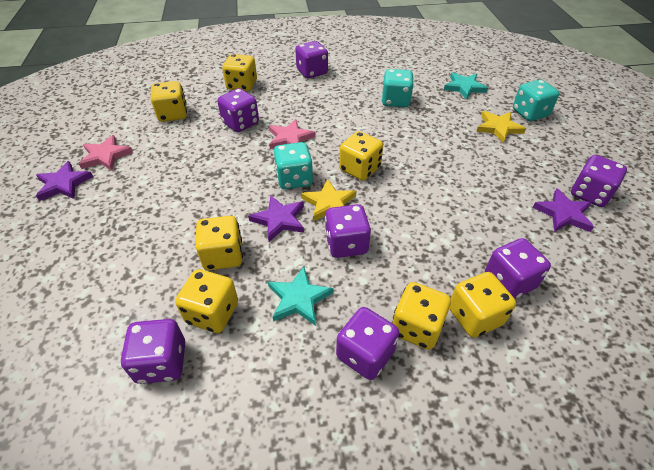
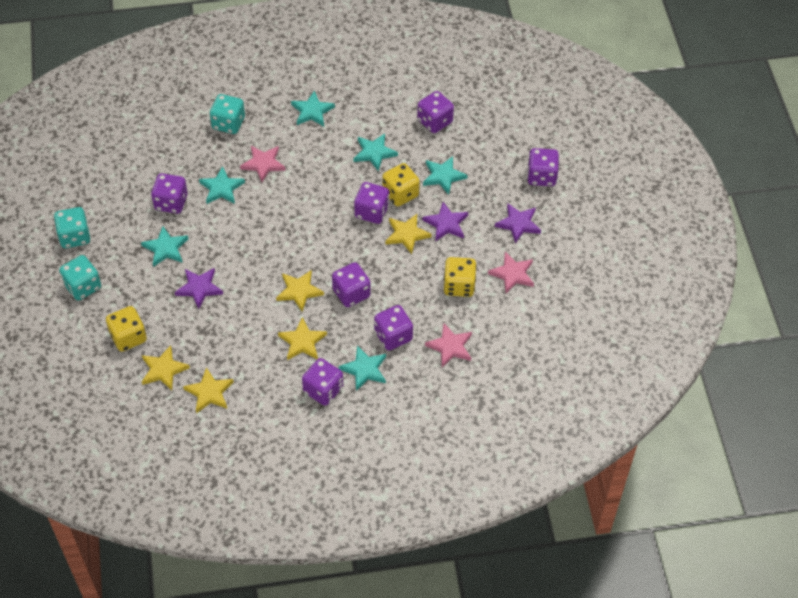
pink star: [79,135,133,171] [269,119,315,149] = 2 -> [240,146,286,182] [425,324,472,367] [488,252,534,293] = 3
turquoise star: [268,267,333,326] [444,72,488,100] = 2 -> [141,226,189,267] [199,166,245,204] [291,90,335,126] [339,345,386,391] [353,134,398,172] [423,156,468,195] = 6
yellow dice: [151,81,187,122] [175,269,238,333] [196,216,243,270] [222,54,257,91] [339,131,383,181] [392,282,451,350] [449,272,516,338] = 7 -> [106,306,147,352] [382,163,420,206] [444,257,477,297] = 3
yellow star: [301,179,356,222] [476,111,526,143] = 2 -> [142,345,190,390] [183,367,234,413] [276,270,324,312] [278,317,327,360] [386,214,431,254] = 5

